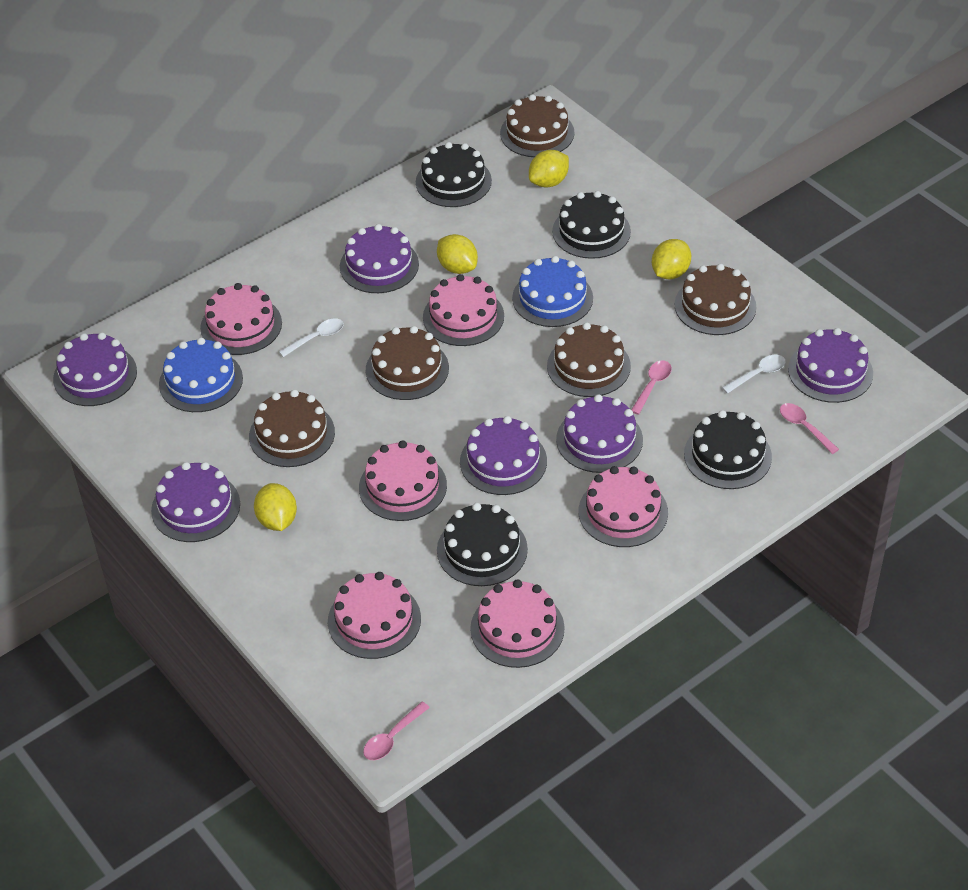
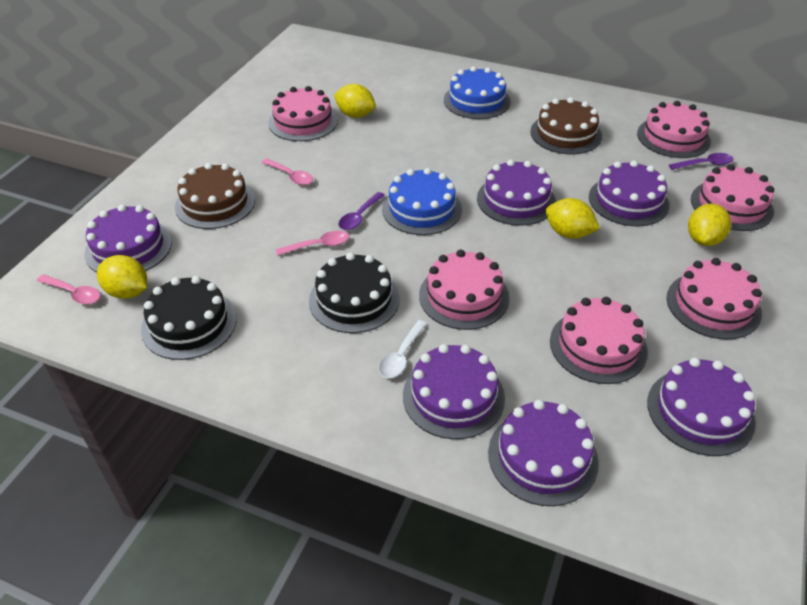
black cake: [416,142,492,207] [437,503,528,586] [552,191,631,259] [684,410,772,489] = 4 -> [141,276,236,360] [309,253,399,333] = 2
brown cake: [249,390,335,467] [366,326,449,400] [500,94,575,157] [547,322,631,397] [675,264,756,335] = 5 -> [175,163,255,229] [530,97,602,154] = 2
purple spoon: none = 0 -> [339,192,385,230] [669,153,733,170] = 2
white spoon: [279,318,344,357] [722,355,786,394] = 2 -> [379,320,427,378] = 1

